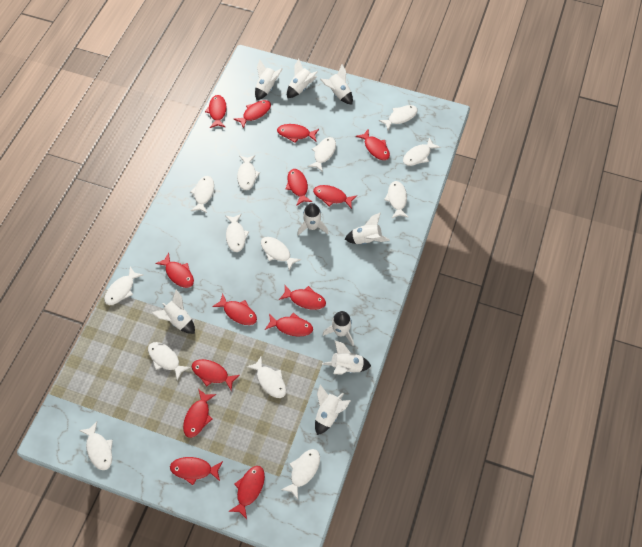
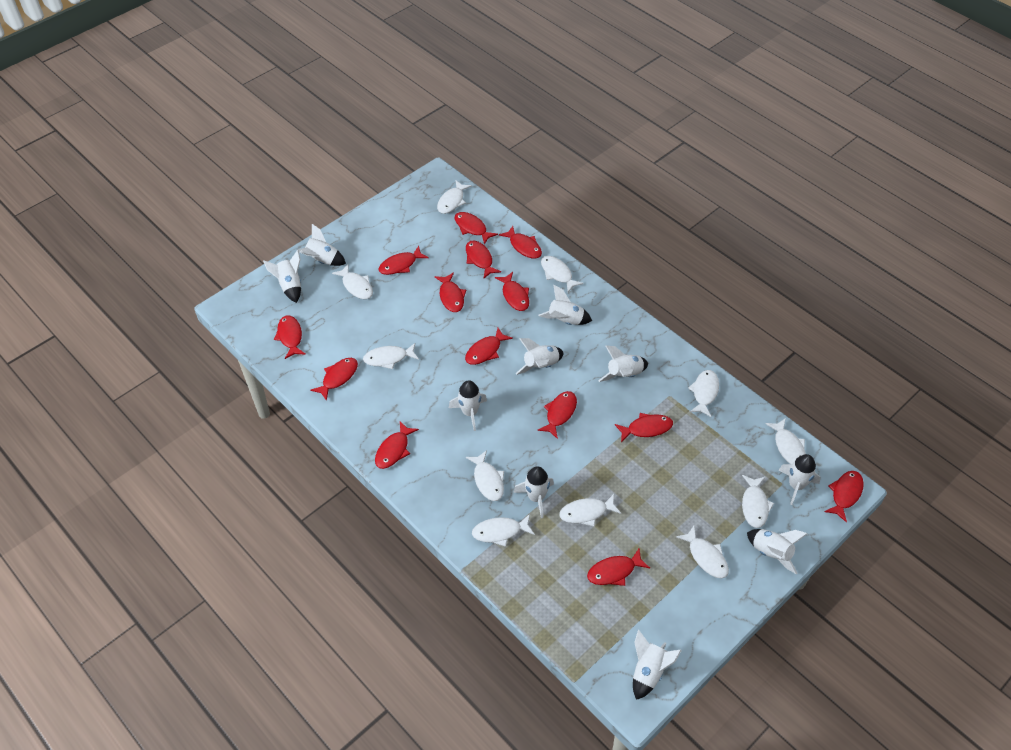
white fish: [79,422,113,470] [104,267,143,305] [148,342,191,381] [190,176,214,213] [225,214,249,252] [237,155,260,190] [246,357,286,398] [261,237,301,271] [281,449,320,499] [308,137,336,172] [379,105,418,130] [384,181,408,218] [403,138,440,166] = 13 -> [332,264,373,299] [363,343,419,369] [437,180,472,214] [466,450,504,501] [472,514,535,547] [541,256,584,292] [559,494,621,527] [676,526,729,579] [688,370,719,417] [742,475,774,528] [765,418,806,464] = 11
white rocket: [151,290,195,334] [255,60,283,100] [287,59,318,98] [297,203,328,235] [315,384,351,435] [320,64,353,105] [322,311,354,346] [322,340,371,375] [345,213,390,245] = 9 -> [263,250,301,303] [298,224,346,266] [449,380,487,431] [513,466,554,518] [515,338,564,375] [538,285,592,325] [598,346,648,382] [633,630,682,700] [747,529,808,574] [778,454,820,505] = 10

